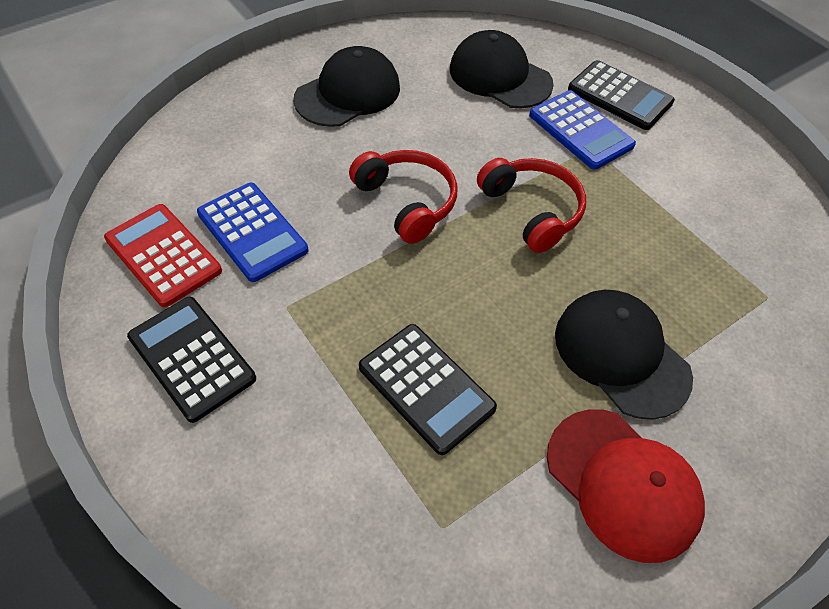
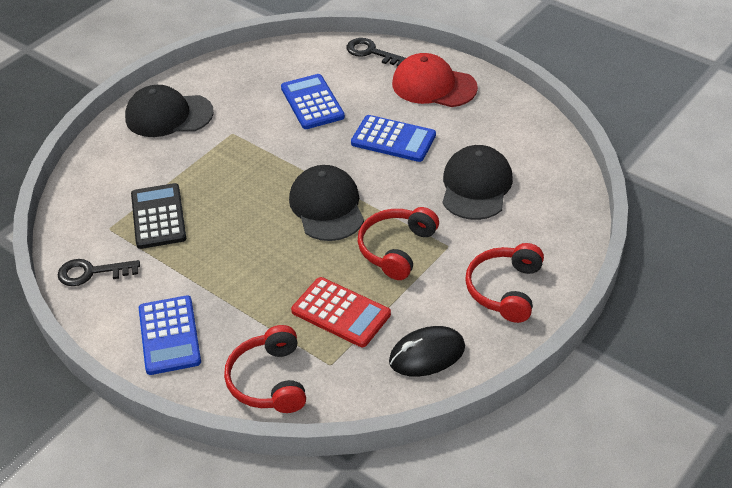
black calculator: [127,297,256,423] [359,324,497,455] [568,60,675,130] = 3 -> [131,183,186,249] = 1
black key: none = 0 -> [58,259,140,286] [346,38,406,67] = 2
black mouse: none = 0 -> [389,326,465,377] = 1
blue calculator: [197,183,308,282] [529,90,636,170] = 2 -> [139,295,201,375] [281,74,345,129] [351,115,436,162] = 3
red headphones: [349,150,457,244] [477,158,586,253] = 2 -> [224,325,306,413] [358,207,439,280] [465,243,544,323] = 3

